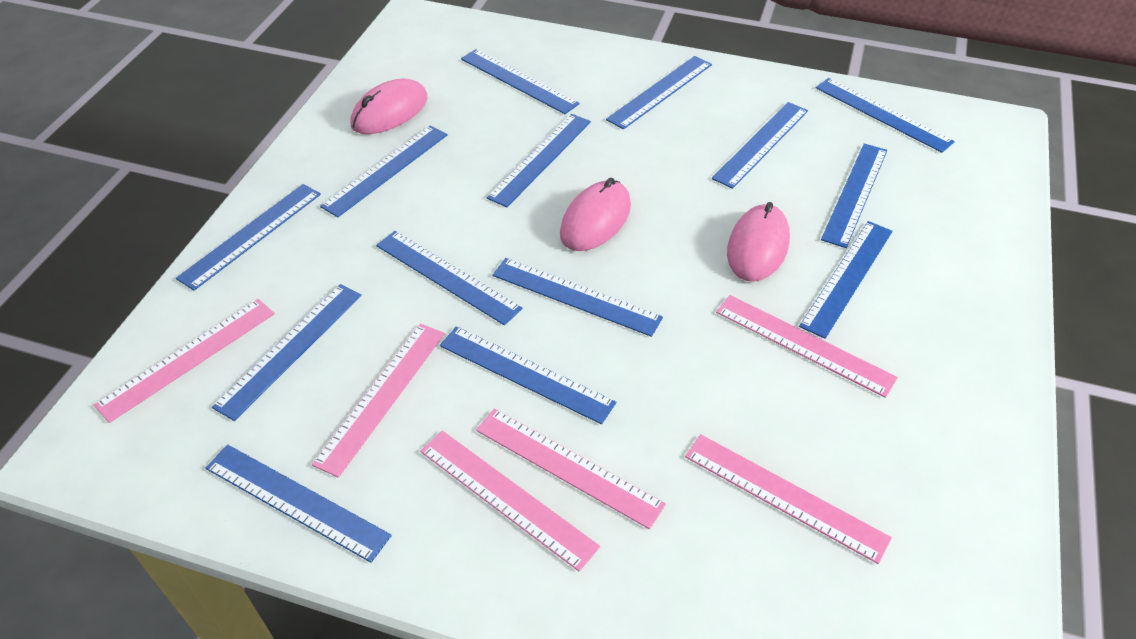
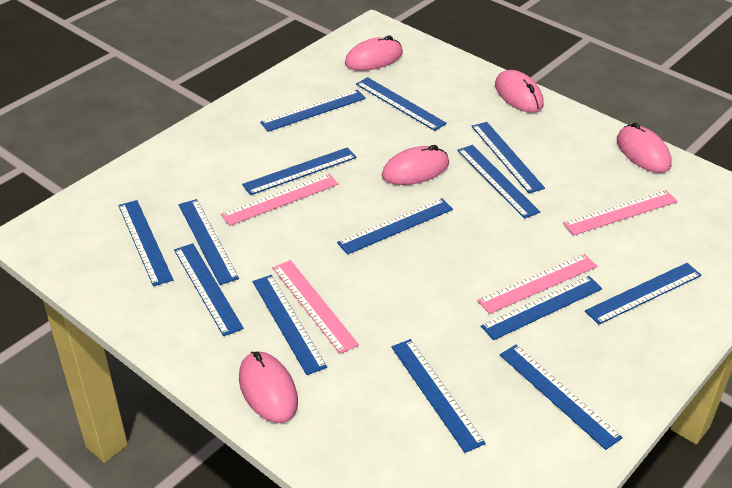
pink mouse: [351,78,428,134] [560,178,631,251] [727,202,790,282] = 3 -> [239,351,298,423] [345,35,403,71] [382,145,449,185] [495,70,544,113] [617,122,672,173] = 5
pink ruler: [94,299,275,423] [312,324,445,478] [420,431,600,571] [476,409,666,529] [685,434,892,564] [716,295,898,398] = 6 -> [221,174,339,226] [273,260,359,354] [477,254,597,314] [563,190,678,235] = 4

